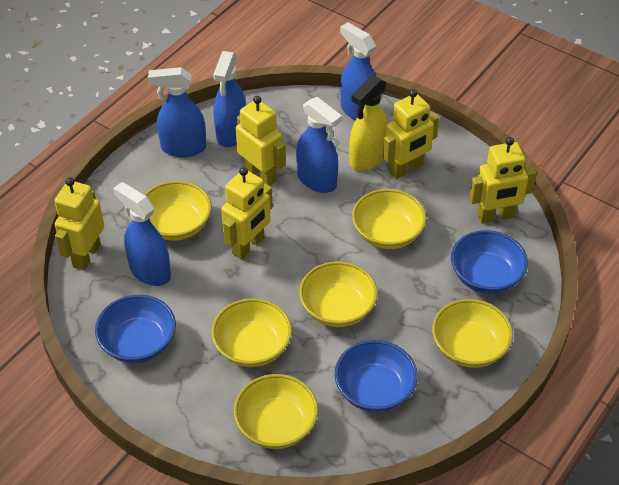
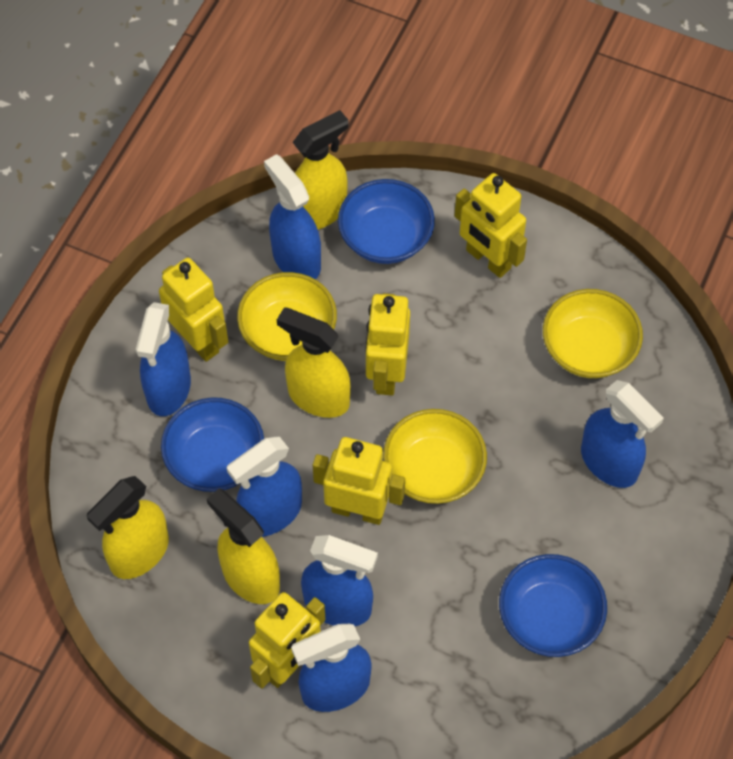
blue spray bottle: [113,182,171,286] [148,67,206,157] [213,51,246,147] [296,97,342,193] [340,22,376,121] = 5 -> [136,302,191,416] [227,437,302,537] [264,154,321,279] [291,624,372,712] [301,535,378,626] [581,380,664,488] = 6
yellow bowl: [144,181,212,241] [211,298,292,367] [233,374,318,449] [299,261,378,327] [352,189,426,249] [432,299,513,368] = 6 -> [237,272,337,361] [383,409,487,504] [543,289,643,378] = 3
yellow spray bottle: [349,75,388,171] = 1 -> [87,476,169,579] [207,489,280,604] [277,308,351,418] [293,110,349,230] = 4

